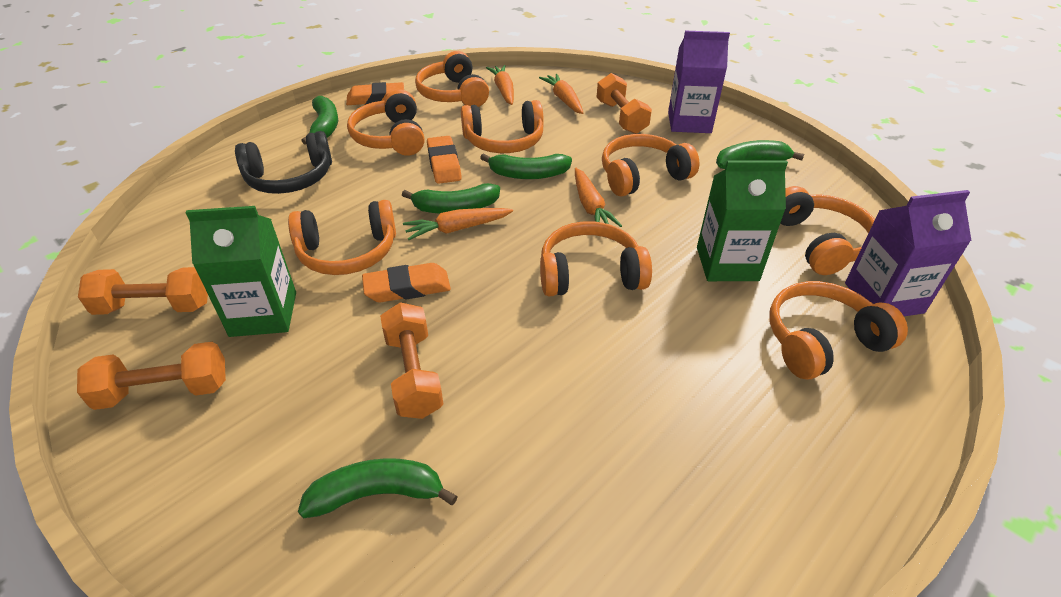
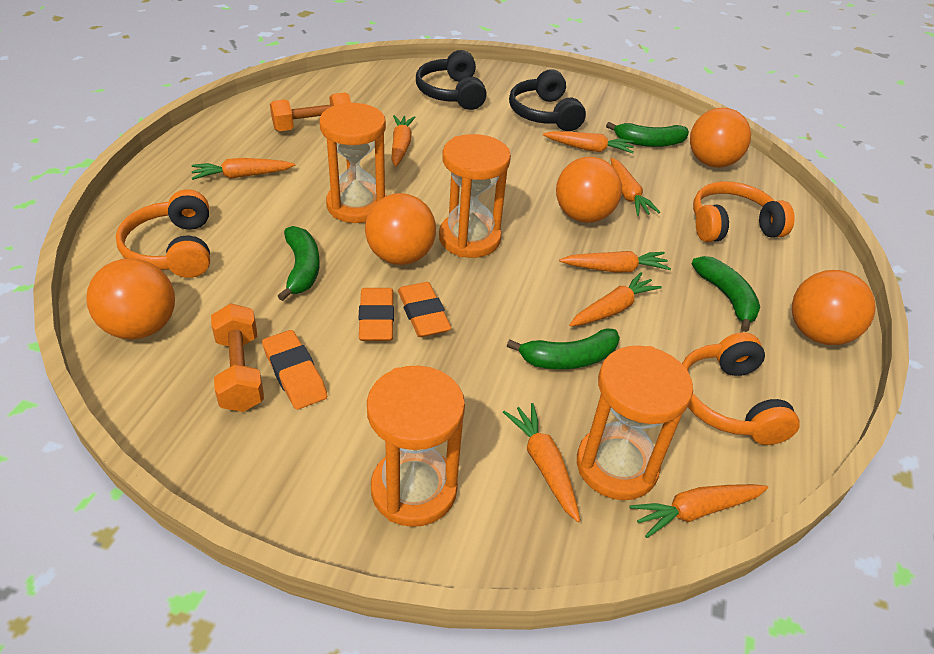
black headphones: [235,131,332,194] = 1 -> [416,50,487,110] [509,69,586,131] = 2
green banana: [298,458,458,518] [301,96,338,145] [402,183,500,214] [480,153,572,179] [716,140,804,169] = 5 -> [278,226,320,301] [507,328,620,369] [606,122,689,147] [692,256,760,332] = 4
green carton: [185,206,296,337] [697,160,788,281] = 2 -> none = 0
orange ball: none = 0 -> [86,258,175,339] [365,193,436,265] [556,157,622,223] [690,108,751,168] [792,270,876,345] = 5
orange carrot: [403,208,513,240] [486,65,514,105] [539,74,583,114] [575,168,622,227] = 4 -> [191,158,295,180] [392,115,415,167] [503,403,580,522] [543,131,634,154] [559,251,671,272] [569,272,662,327] [611,158,660,216] [629,484,768,538] = 8
orange dumbbell: [77,342,226,410] [78,267,208,315] [380,302,443,419] [597,73,652,134] = 4 -> [211,303,264,412] [270,92,351,131] = 2
orange headphones: [288,200,396,275] [347,90,425,156] [415,51,489,107] [461,100,544,153] [540,221,652,296] [602,134,699,197] [769,281,908,379] [780,186,875,275] = 8 -> [116,189,210,278] [682,332,800,445] [693,181,795,242] = 3
orange hourglass: none = 0 -> [320,102,386,223] [367,365,465,527] [439,134,511,258] [577,345,693,500] = 4
purple carton: [668,31,730,133] [845,190,972,316] = 2 -> none = 0

